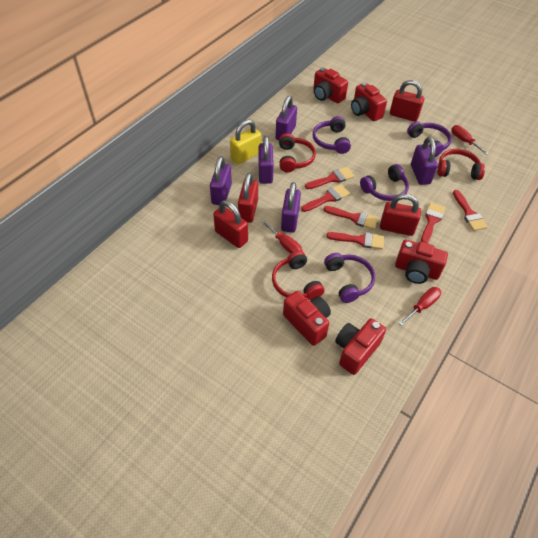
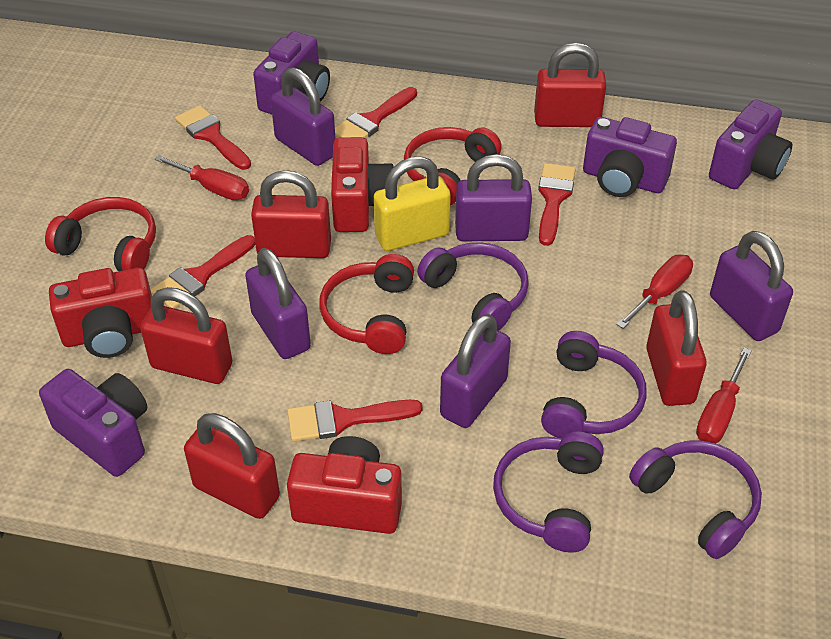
purple camera: none = 0 -> [39,369,147,477] [253,31,330,114] [583,117,677,197] [709,99,792,189] = 4
red brush: [301,184,350,212] [305,167,354,189] [323,206,379,230] [326,232,384,249] [421,202,445,243] [453,190,488,231] = 6 -> [151,235,255,309] [175,105,251,170] [287,400,422,442] [335,87,417,138] [538,163,576,246] = 5
red camera: [283,291,331,346] [313,68,348,103] [335,318,386,375] [351,82,387,121] [395,240,448,284] = 5 -> [49,268,152,358] [287,436,402,534] [331,137,394,232] = 3
red padlock: [213,200,248,248] [238,173,258,223] [380,194,421,236] [390,80,424,122] = 4 -> [140,287,232,384] [184,413,280,519] [251,170,331,258] [534,43,606,127] [646,290,707,406] = 5

